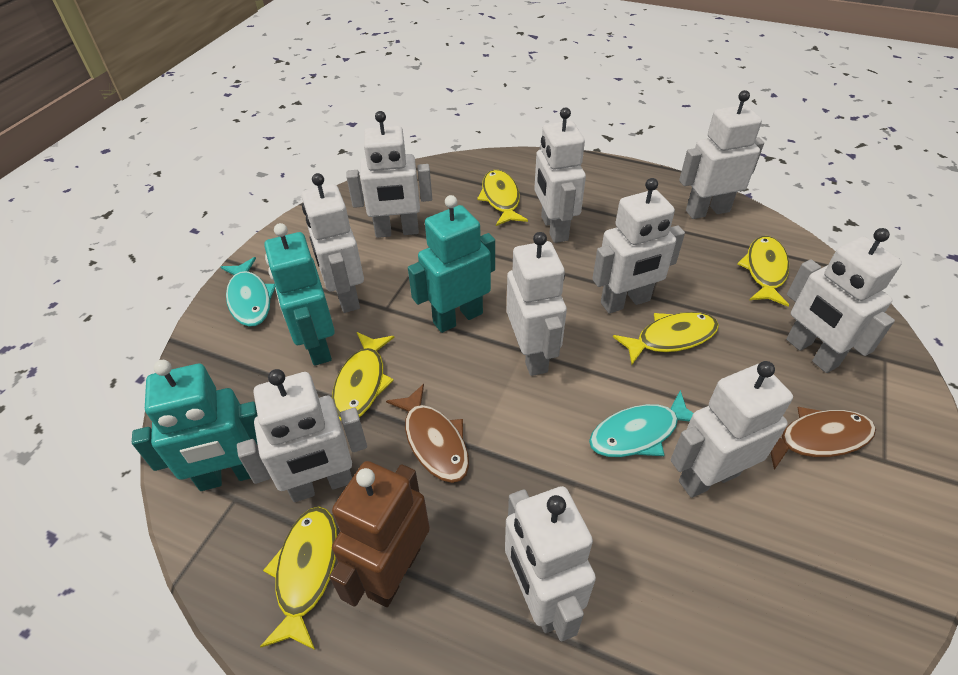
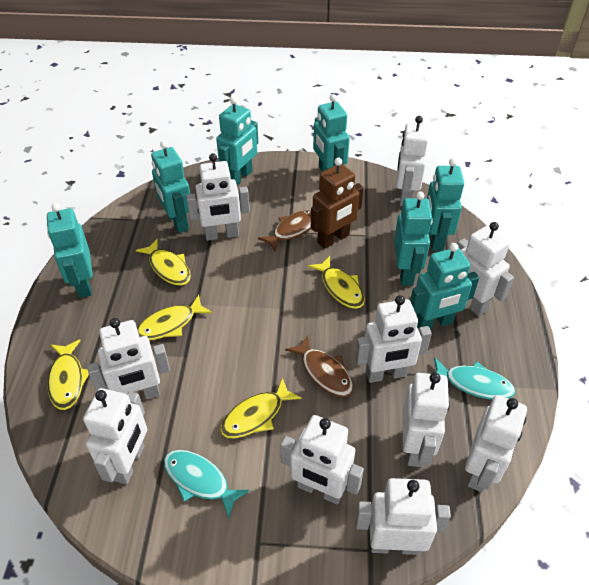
turquoise robot: [132,360,258,491] [264,223,335,366] [408,195,495,333] = 3 -> [47,203,93,298] [151,141,190,233] [216,97,258,185] [313,94,350,172] [394,191,433,285] [410,243,479,330] [427,158,464,251] = 7

